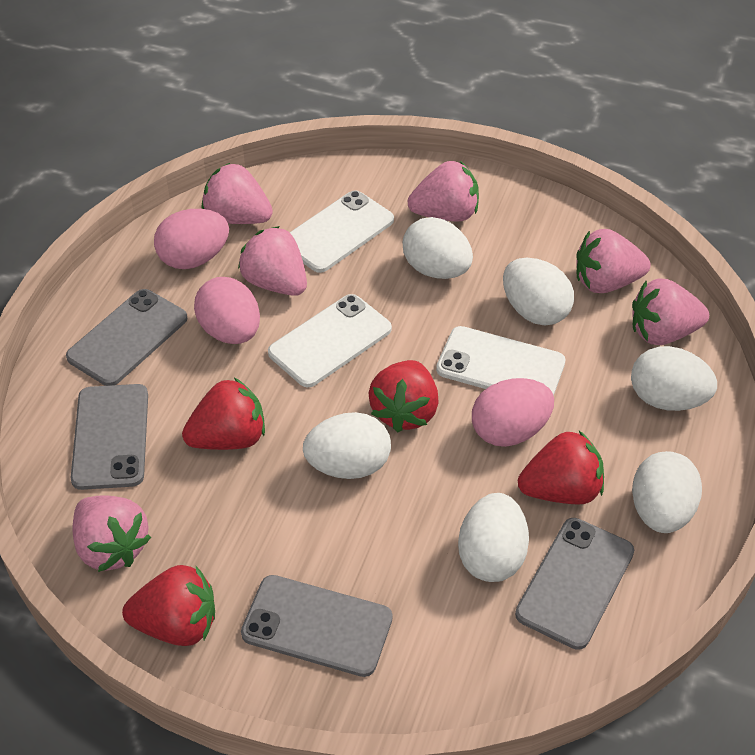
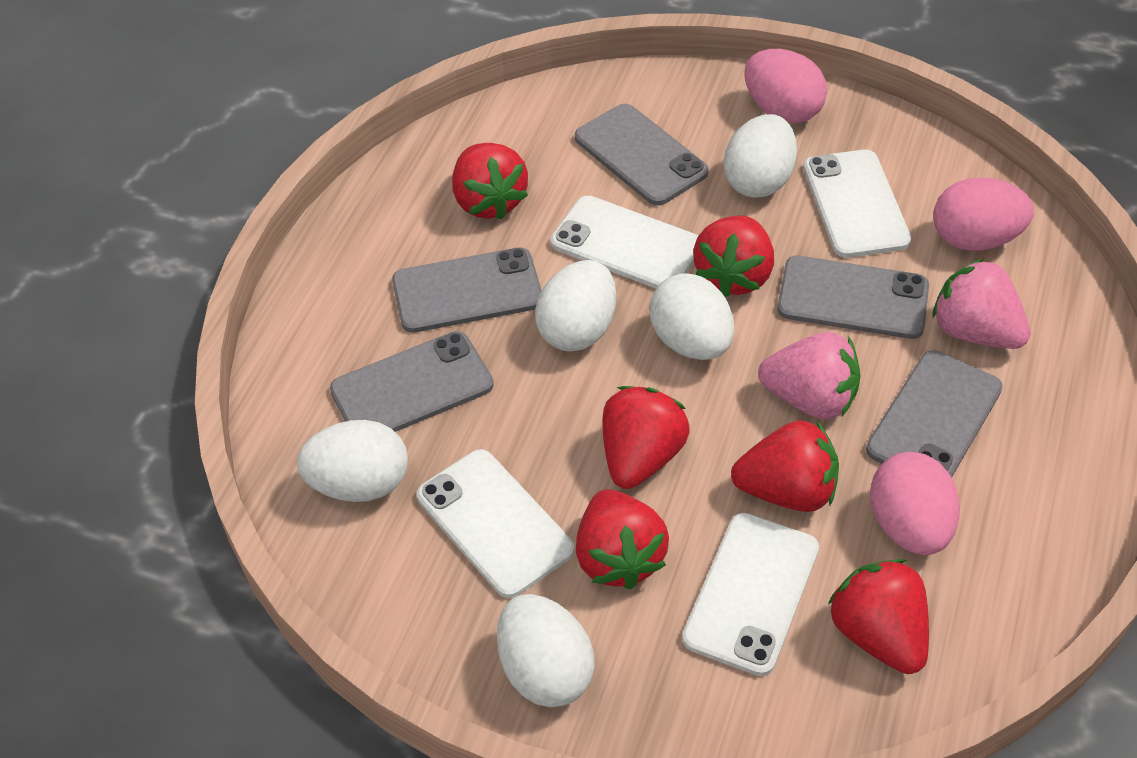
grey phone: [66,289,187,386] [71,384,148,490] [241,575,393,677] [515,518,634,650] = 4 -> [330,331,494,432] [392,247,542,333] [575,104,709,206] [777,256,929,339] [866,350,1003,477] = 5
pink strawberry: [73,495,151,572] [202,163,273,224] [238,226,307,296] [407,161,479,222] [576,229,651,293] [632,279,709,345] = 6 -> [758,332,861,419] [932,258,1031,349] = 2
red strawberry: [122,565,215,646] [182,378,265,450] [368,360,439,432] [518,431,604,505] = 4 -> [452,143,528,220] [576,489,669,590] [602,386,690,489] [693,215,774,297] [731,420,839,512] [828,559,929,674] = 6
white egg: [303,412,391,479] [402,217,473,279] [458,493,529,582] [503,258,574,325] [631,346,717,411] [632,451,702,533] = 6 -> [296,420,408,502] [497,594,595,707] [535,260,616,351] [649,273,734,360] [723,114,797,198] = 5
white phone: [268,294,392,388] [289,191,394,273] [436,326,566,396] = 3 -> [417,449,574,598] [551,196,698,289] [682,513,819,676] [803,149,911,258] = 4

